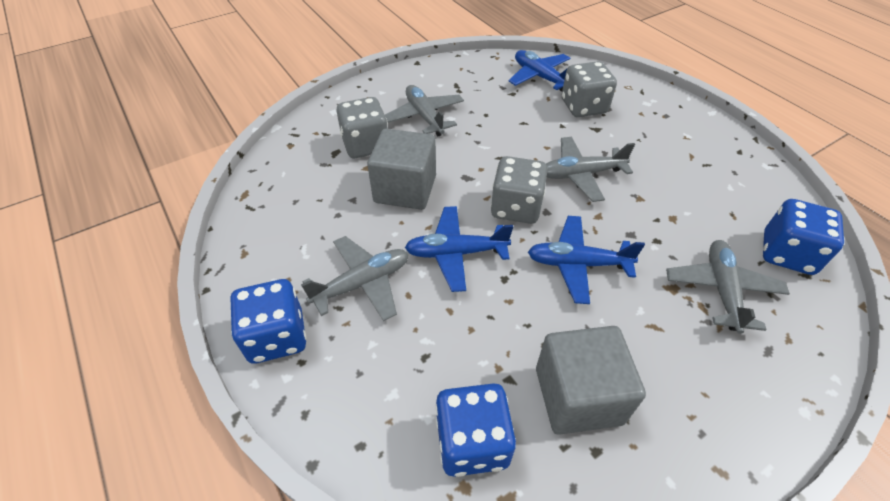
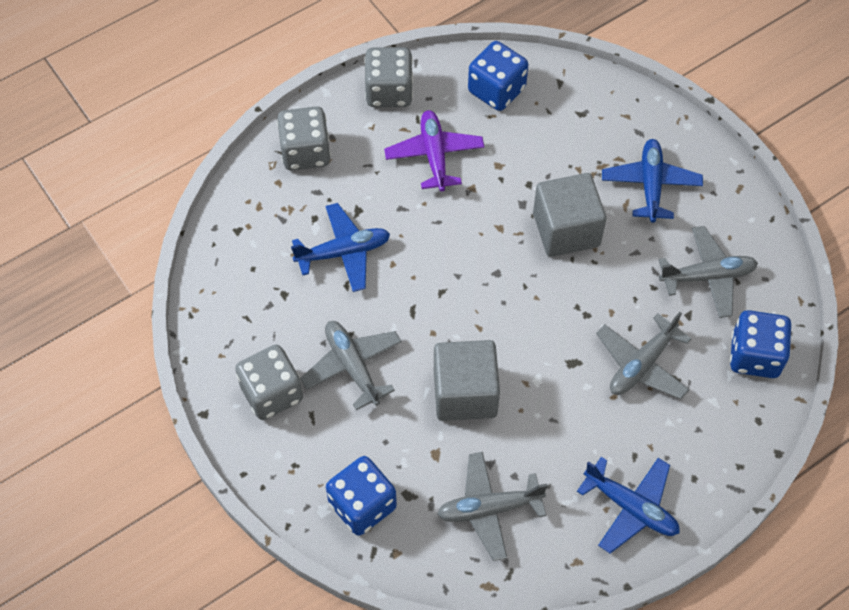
purple plane: none = 0 -> [384,110,484,191] = 1

